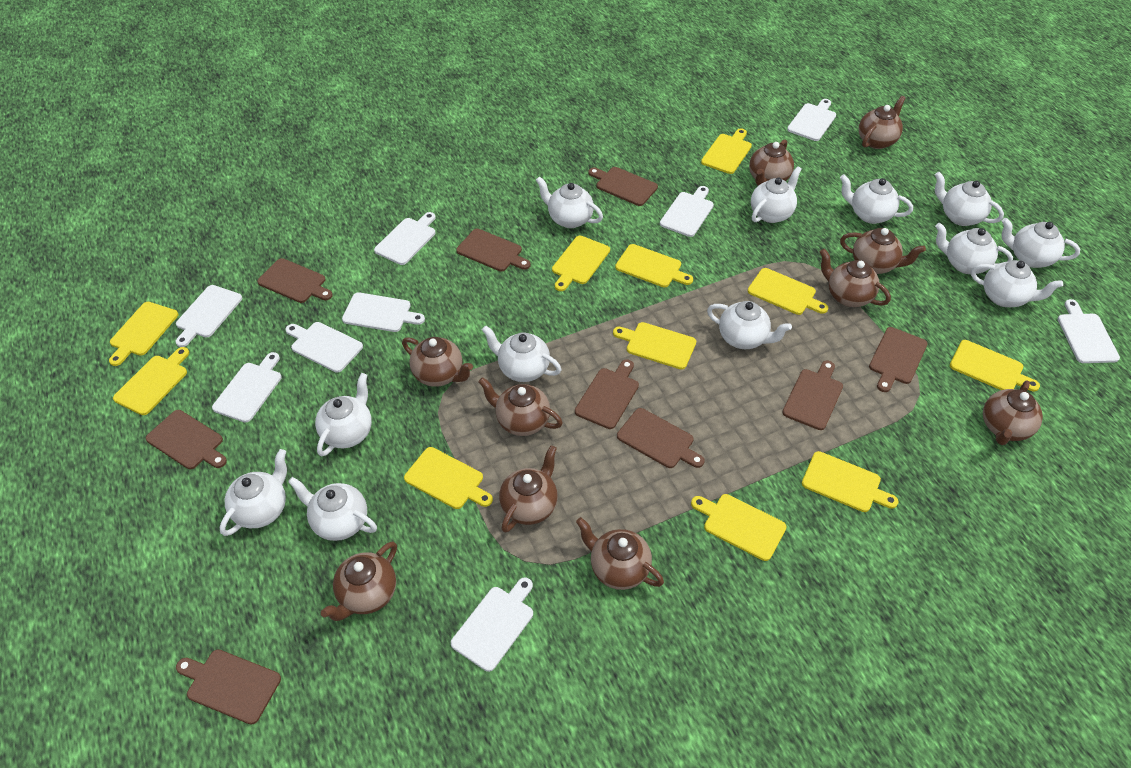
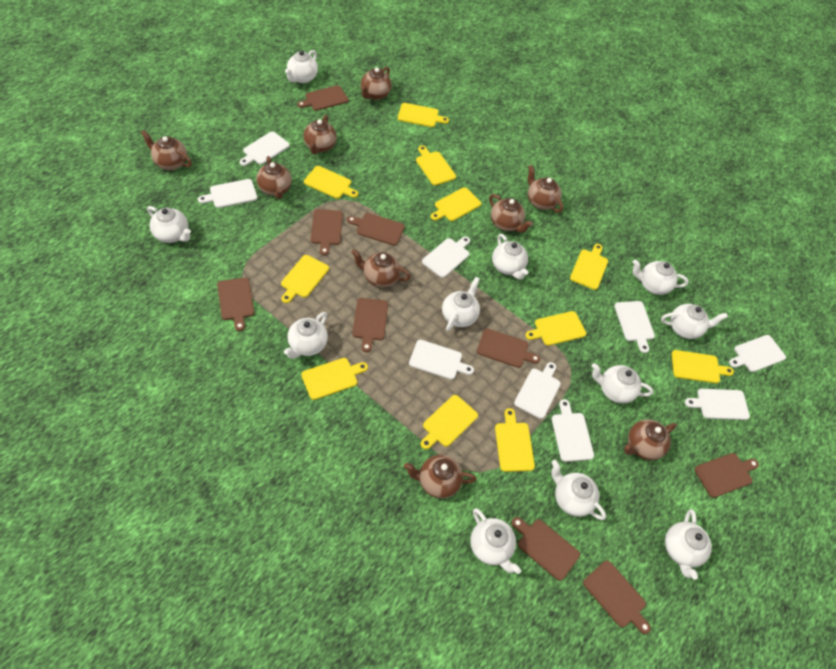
brown teapot: [321,541,397,621] [402,337,473,387] [478,377,563,436] [499,446,558,533] [576,517,664,590] [749,140,794,186] [820,249,891,307] [840,228,926,274] [859,96,906,149] [983,380,1043,445] = 10 -> [141,130,192,170] [256,156,292,199] [303,115,337,154] [351,249,411,288] [361,67,392,100] [404,455,476,499] [489,194,533,233] [528,165,563,213] [624,419,677,460] = 9
white teapot: [219,449,287,536] [288,477,377,541] [315,373,372,456] [482,325,561,382] [536,176,603,228] [707,301,792,349] [751,166,802,223] [840,174,913,224] [935,172,1004,226] [935,223,1013,274] [971,260,1063,307] [1002,218,1080,268] = 12 -> [147,206,191,243] [284,312,328,359] [285,50,318,83] [442,277,480,331] [470,508,521,574] [492,234,528,280] [552,460,606,520] [592,363,653,404] [633,260,689,295] [661,304,728,339] [665,509,712,580] = 11

